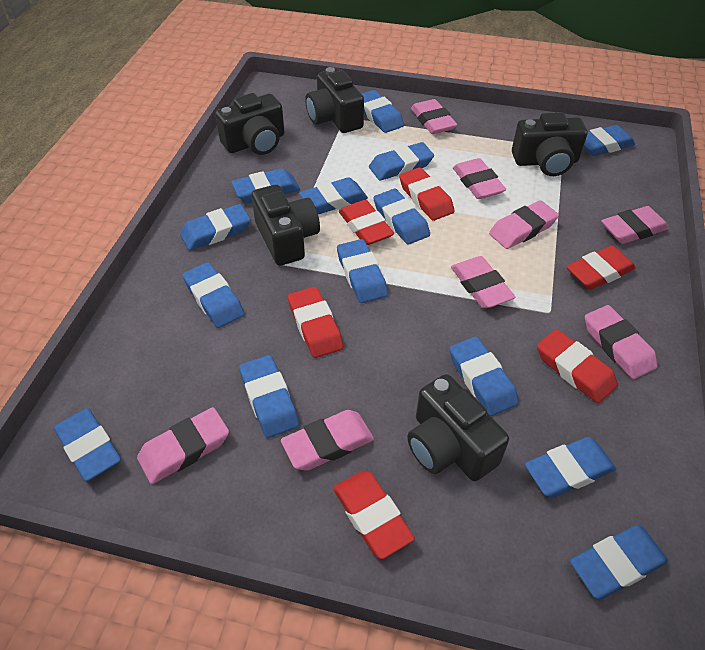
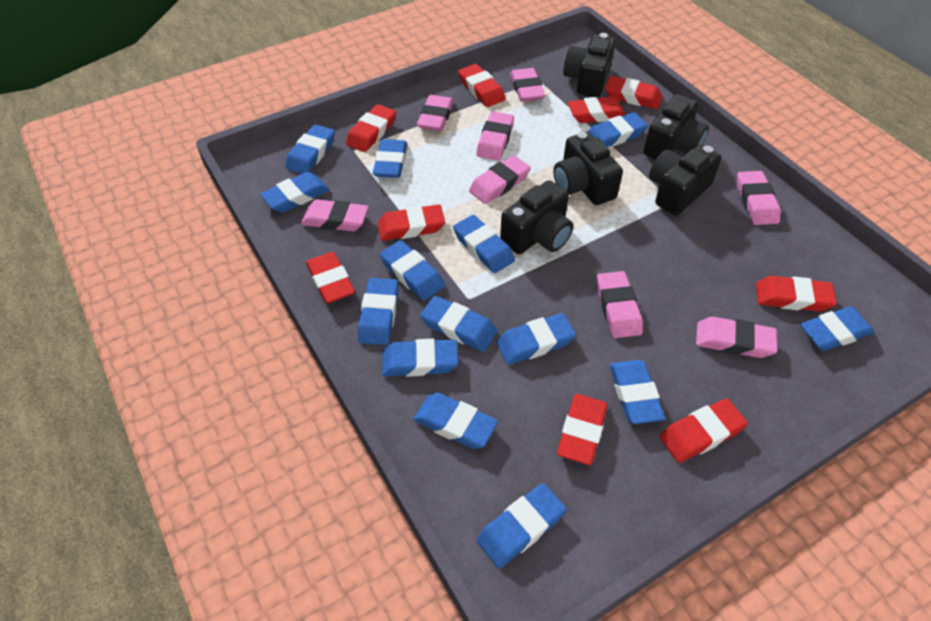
red eraser: [288,287,343,358] [333,470,415,559] [339,200,394,245] [399,167,455,221] [537,329,618,403] [566,246,636,290] = 6 -> [306,252,355,303] [346,104,396,152] [377,204,445,241] [458,64,505,107] [557,394,608,465] [568,97,626,123] [605,76,662,109] [659,398,748,463] [756,276,837,312] = 9

